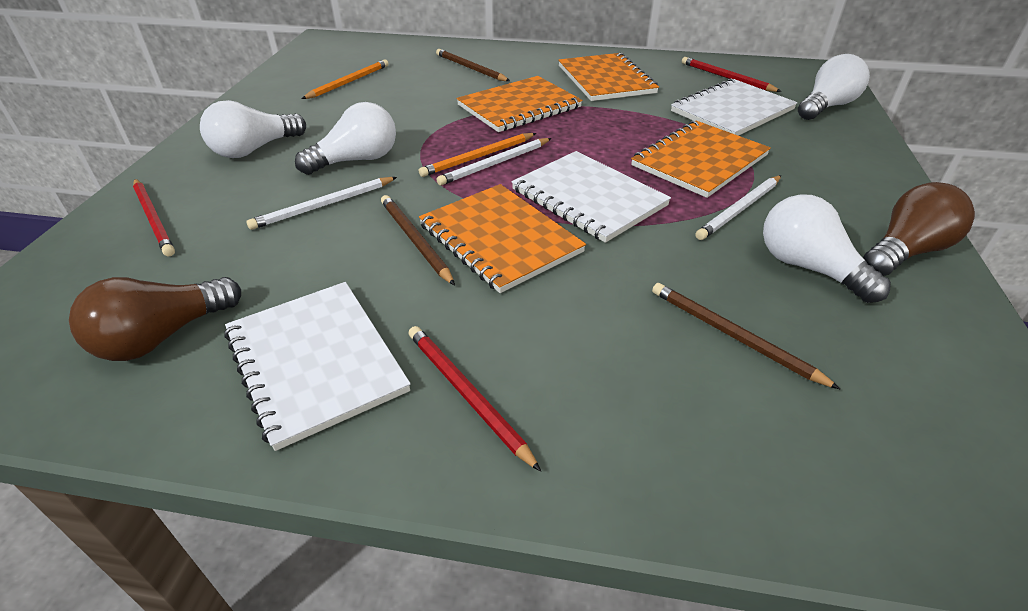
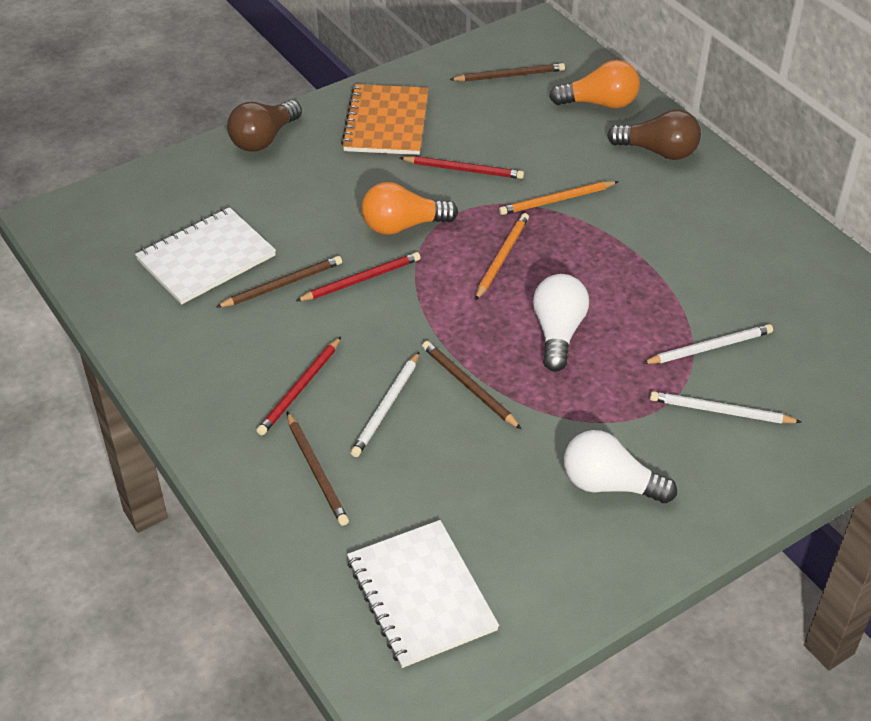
brown pencil: [381,195,455,286] [436,49,510,81] [652,283,840,389] = 3 -> [216,256,342,308] [287,412,349,526] [422,341,521,429] [449,63,565,82] = 4
orange light bulb: none = 0 -> [361,182,458,235] [549,60,640,108] = 2
orange notebook: [419,184,586,293] [457,76,583,132] [558,53,659,101] [631,121,771,198] = 4 -> [341,84,429,155] = 1
white light bulb: [200,100,306,158] [295,102,396,175] [763,194,891,303] [798,54,870,120] = 4 -> [533,274,589,372] [564,430,677,503] = 2
white notebook: [224,282,411,451] [512,151,671,243] [671,78,798,136] = 3 -> [135,207,276,305] [347,520,499,668] = 2

